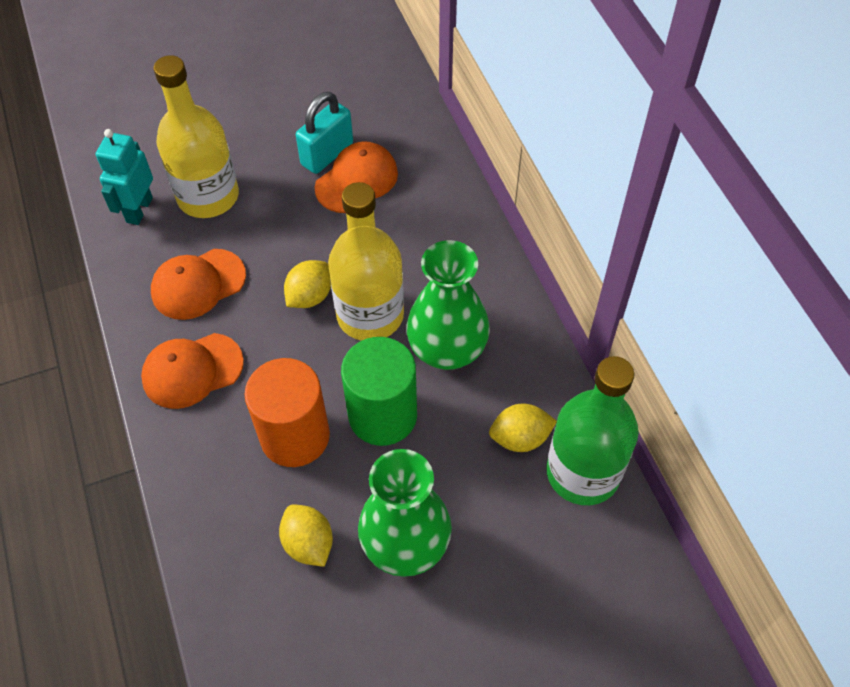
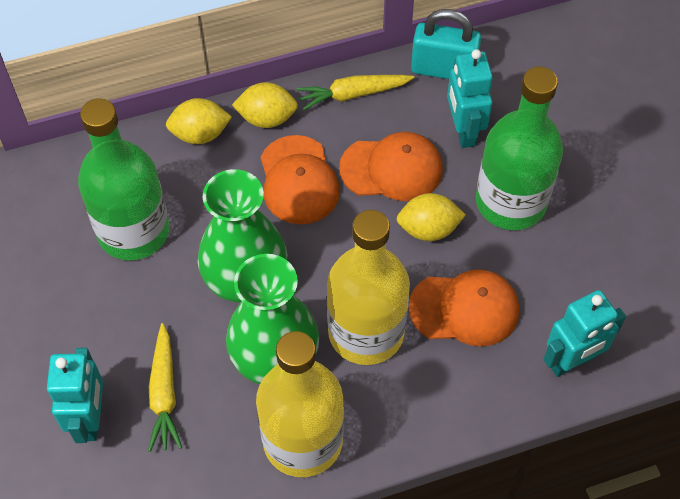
green bottle: [546,356,639,505] = 1 -> [78,98,170,260] [476,67,563,230] = 2
green cylinder: [341,337,417,446] = 1 -> none = 0
orange cylinder: [245,358,330,467] = 1 -> none = 0
turquoise robot: [96,129,153,225] = 1 -> [47,348,103,443] [447,49,493,148] [544,290,626,377] = 3
yellow carrot: none = 0 -> [148,323,182,452] [296,75,414,111] = 2

